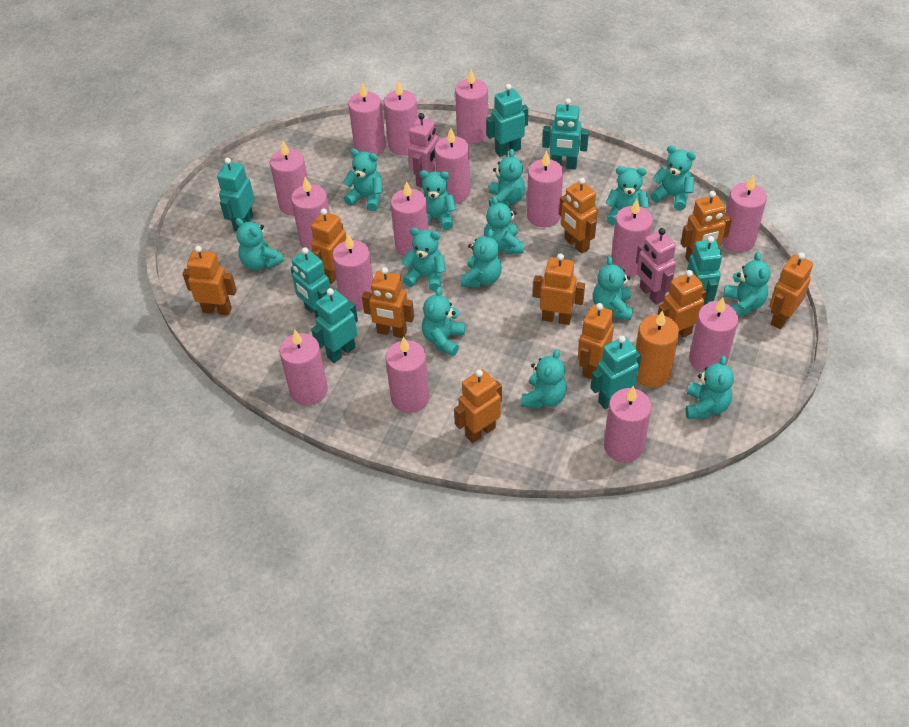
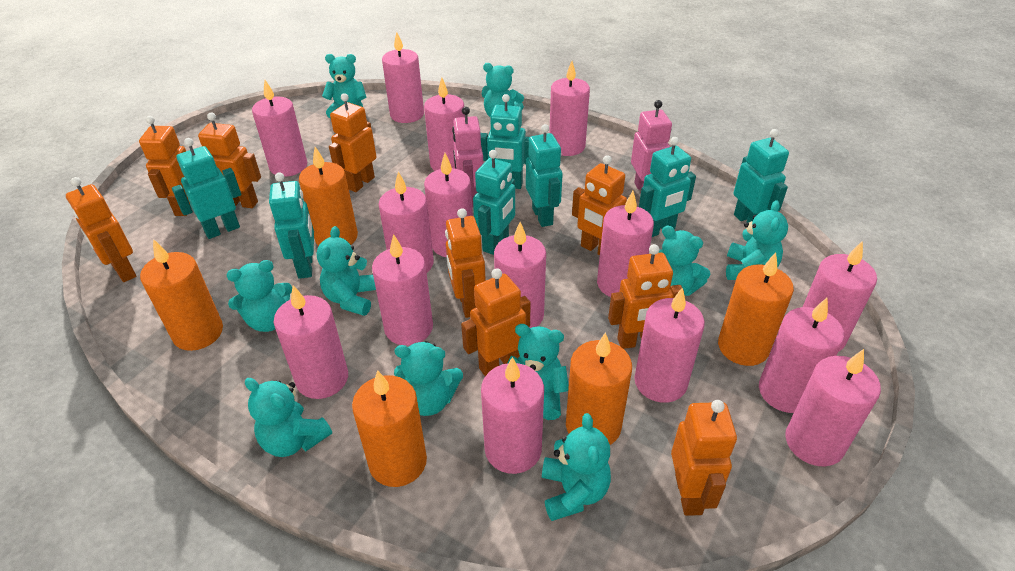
orange candle: [636,310,679,388] = 1 -> [140,239,223,351] [299,147,358,246] [352,370,427,487] [566,332,632,445] [718,252,794,366] = 5
orange robot: [182,246,237,316] [311,208,346,284] [362,267,414,338] [454,369,502,443] [533,253,585,325] [559,178,598,254] [578,303,614,379] [657,270,706,337] [681,191,732,263] [769,252,813,329] = 10 -> [66,177,137,282] [139,116,190,216] [198,113,261,208] [329,93,377,192] [445,208,486,318] [461,268,531,376] [572,155,627,255] [608,244,684,349] [671,400,737,516] = 9
turquoise teddy bear: [236,218,284,270] [343,149,383,211] [402,228,446,291] [419,170,456,230] [422,287,465,356] [461,229,502,288] [484,196,524,254] [489,149,525,207] [521,349,567,409] [593,256,633,320] [606,166,650,226] [650,146,696,210] [686,355,734,419] [723,252,770,317] = 14 -> [226,260,292,332] [245,378,332,457] [317,226,376,316] [322,54,366,119] [394,341,463,416] [482,63,524,117] [507,324,569,420] [542,413,611,521] [658,226,710,296] [726,200,788,280] = 10

